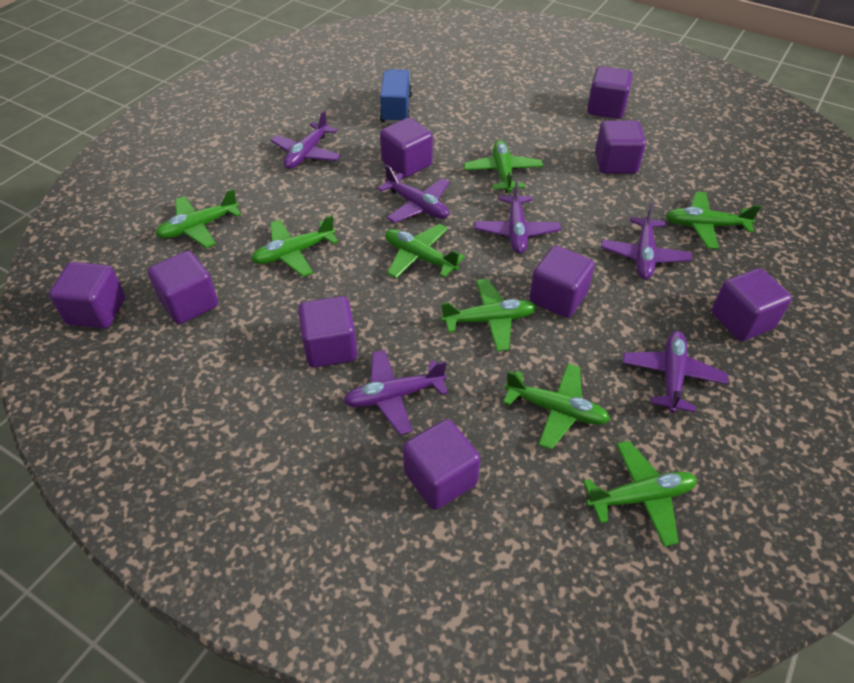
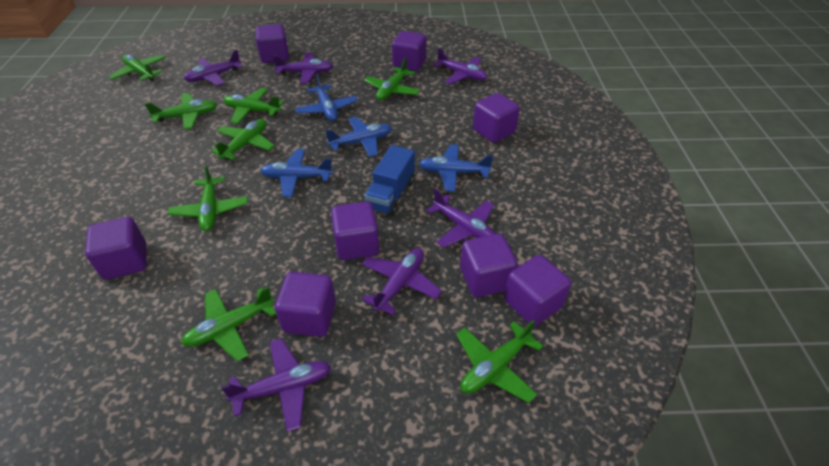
blue plane: none = 0 -> [260,149,333,197] [295,74,358,121] [326,117,392,157] [419,144,493,192] = 4
purple cube: [49,262,125,329] [148,251,218,324] [298,296,358,368] [380,118,433,178] [403,419,480,510] [529,246,595,318] [587,66,633,119] [595,120,646,174] [712,268,792,341] = 9 -> [85,217,147,280] [255,24,289,63] [275,272,336,337] [331,201,379,260] [392,31,427,72] [460,234,518,297] [473,93,520,143] [504,255,571,326] = 8

